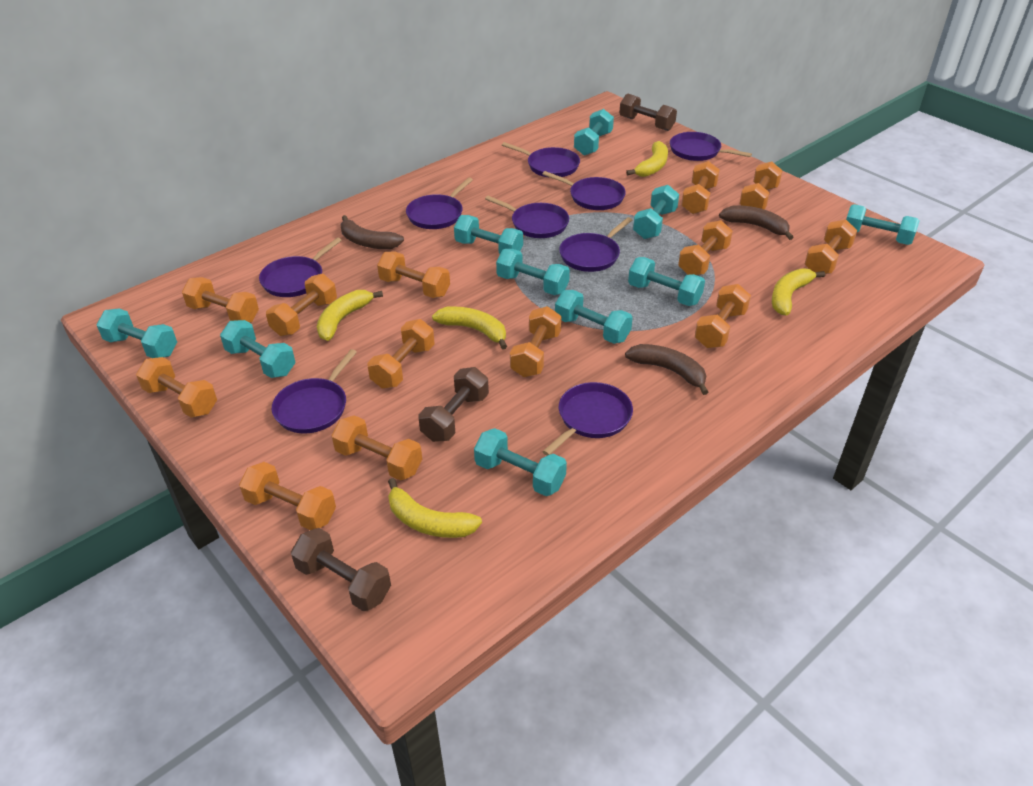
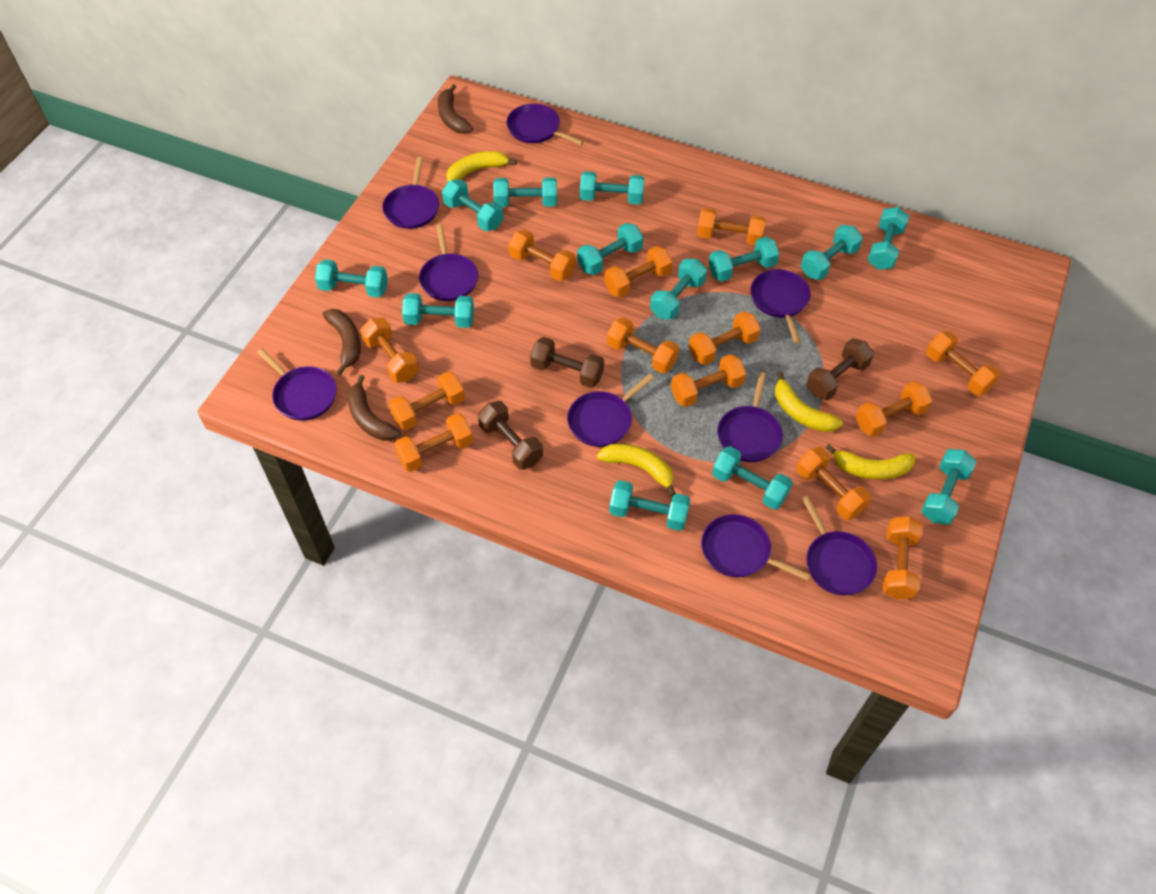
turquoise dumbbell: [96,308,177,358] [220,320,295,378] [454,215,523,254] [474,428,567,496] [496,249,570,295] [555,290,633,344] [574,109,614,156] [628,257,705,306] [633,185,679,239] [846,204,919,245] = 10 -> [315,259,388,298] [402,293,474,328] [442,179,504,231] [493,177,557,207] [577,223,643,275] [580,171,644,204] [609,480,690,531] [650,259,707,319] [709,237,779,282] [712,446,793,510] [801,225,863,280] [868,207,909,270] [921,449,977,525] = 13
yellow banana: [317,290,383,341] [388,478,482,538] [432,306,507,350] [626,141,668,177] [772,268,825,315] = 5 -> [446,151,517,182] [597,444,676,497] [775,371,843,432] [826,444,915,480] = 4

